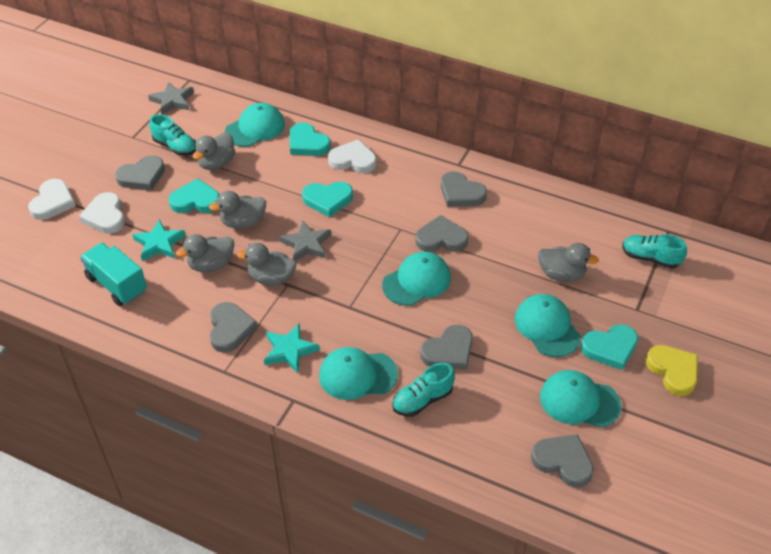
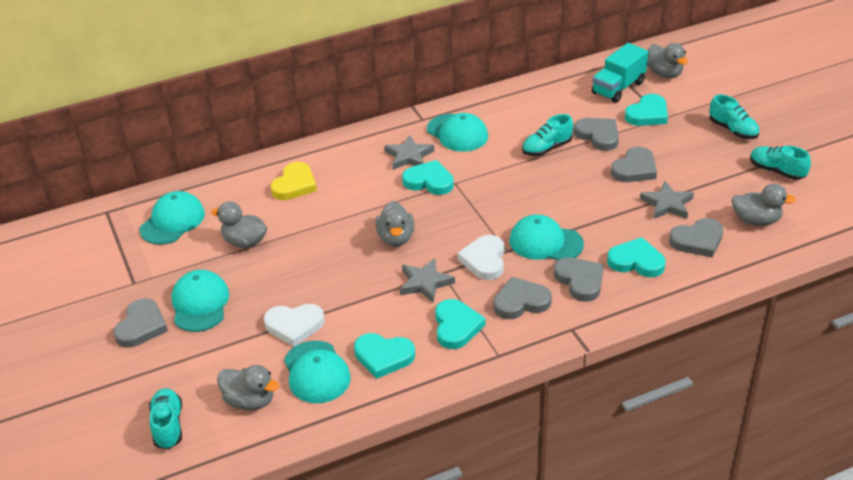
grey star: [148,82,194,115] [279,221,331,261] = 2 -> [384,135,434,170] [400,258,455,303] [640,181,694,219] = 3
turquoise heart: [169,178,220,213] [290,122,331,156] [302,182,353,217] [581,324,638,370] = 4 -> [354,333,415,379] [402,160,454,195] [435,299,485,349] [607,237,666,277] [625,94,668,126] = 5
turquoise shoe: [149,114,196,156] [392,363,455,417] [622,234,687,268] = 3 -> [149,388,182,449] [522,114,573,156] [710,94,759,139] [750,146,811,180] = 4
turquoise star: [132,219,186,261] [264,323,320,373] = 2 -> none = 0
white heart: [28,179,75,220] [79,192,125,234] [328,139,376,173] = 3 -> [264,304,325,347] [457,235,504,280] = 2

